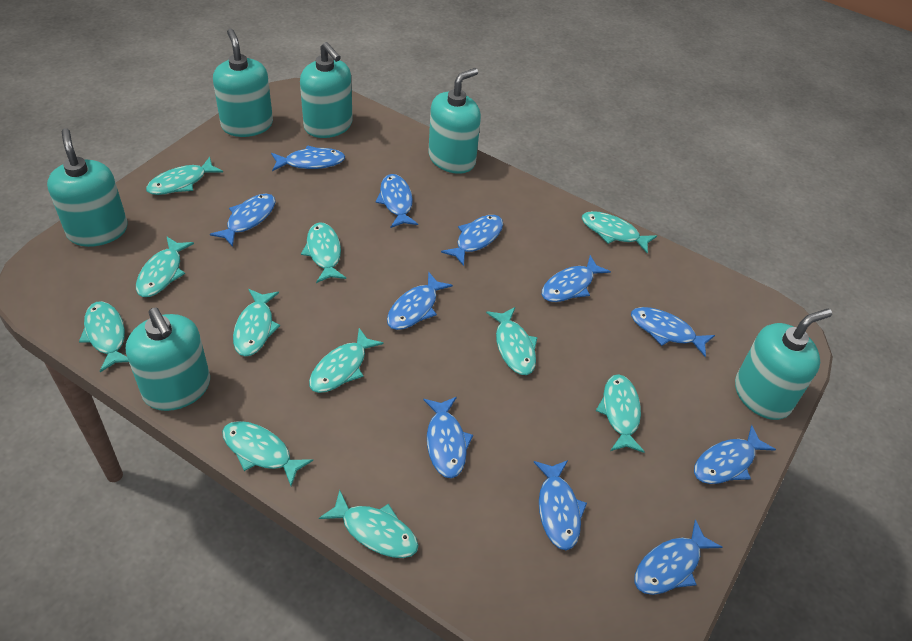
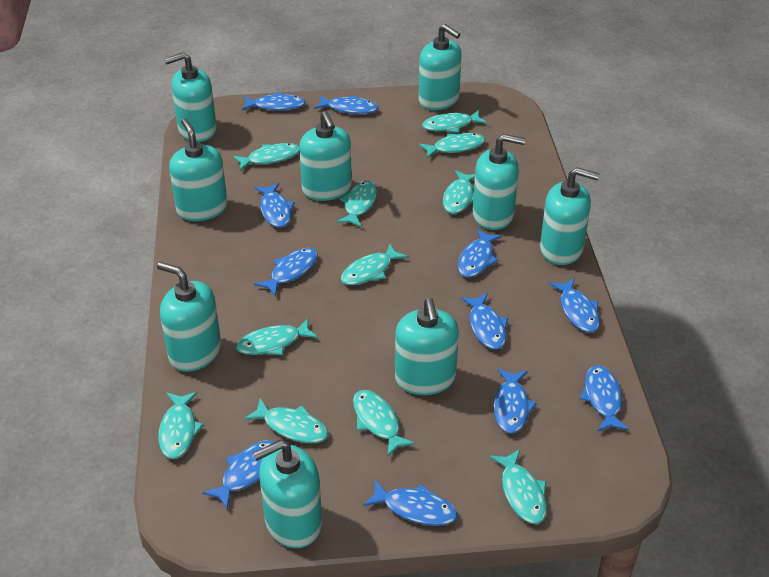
turquoise soap dispenser: [47,128,128,247] [126,308,210,411] [213,29,273,137] [300,42,353,138] [428,68,481,174] [735,309,832,420] = 6 -> [157,262,221,372] [164,52,217,142] [169,118,228,221] [253,440,322,548] [299,111,352,201] [395,298,459,395] [419,24,462,110] [472,134,525,230] [540,167,599,265] = 9

